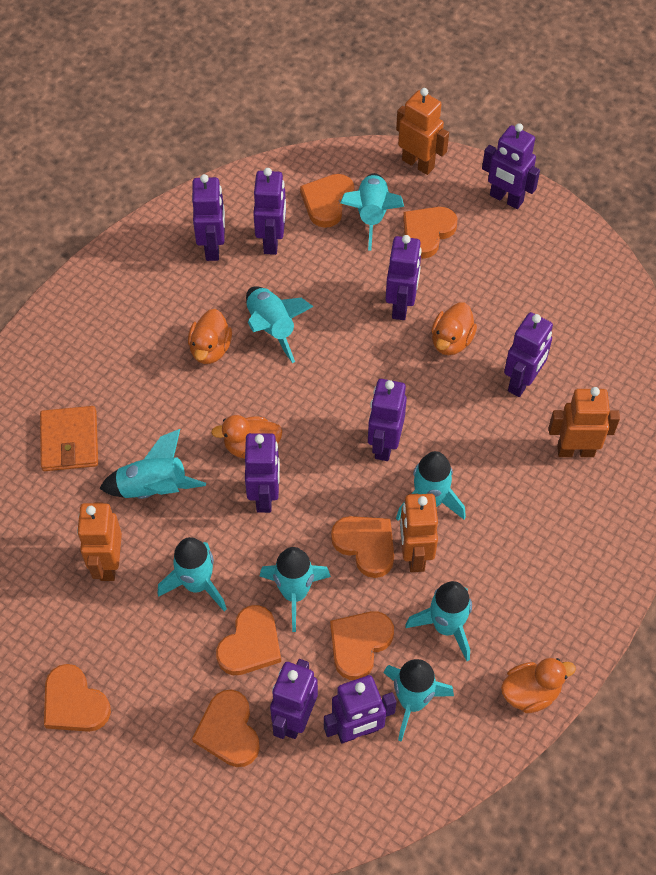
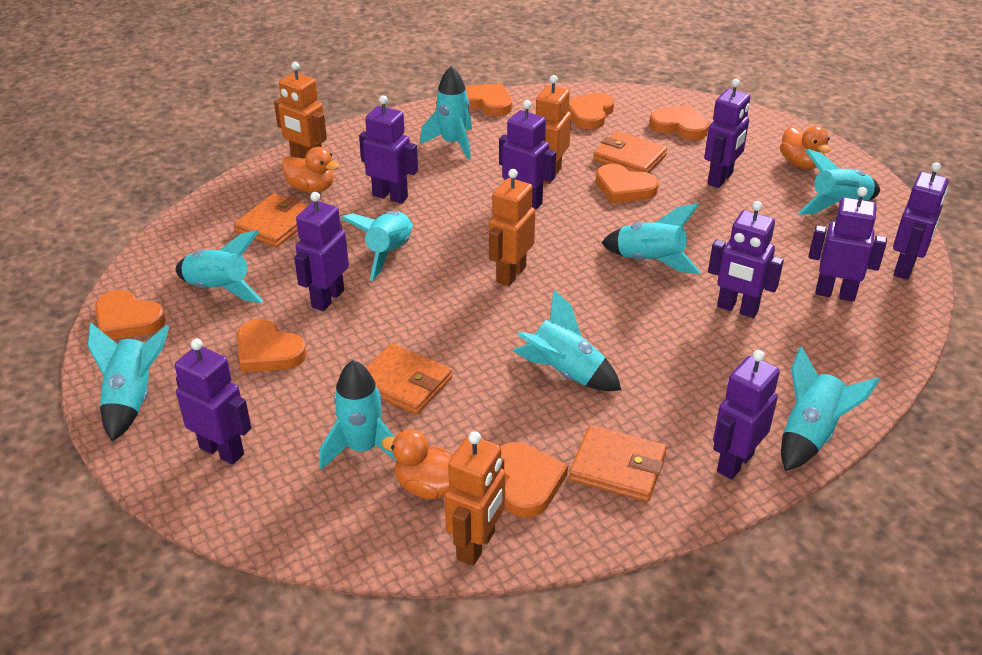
orange duck: [188,309,232,364] [211,415,283,459] [431,303,477,355] [501,658,576,713] = 4 -> [282,147,339,193] [381,429,454,499] [780,126,831,169] = 3
orange wallet: [40,406,98,471] = 1 -> [234,194,308,247] [366,343,452,415] [569,425,667,502] [593,131,667,173] = 4
turquoise rocket: [99,429,206,499] [158,537,227,611] [246,286,313,363] [259,547,331,632] [340,173,404,251] [383,659,454,742] [396,451,466,521] [405,581,472,661] = 8 -> [88,322,169,441] [176,230,263,303] [320,360,397,470] [341,211,413,281] [420,66,472,160] [513,290,621,391] [602,203,701,274] [781,346,880,471] [798,149,880,215] = 9

